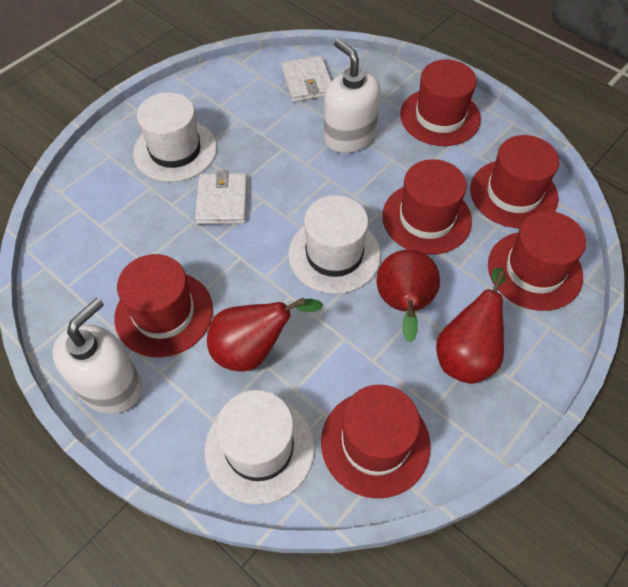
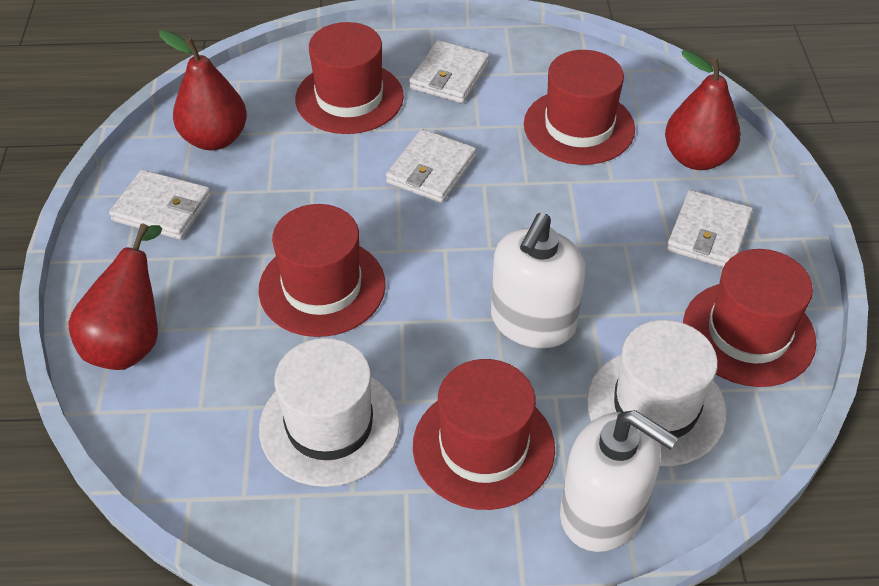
red hat: [114,254,213,358] [321,385,431,499] [382,159,472,255] [400,60,481,146] [470,135,559,228] [488,211,586,311] = 6 -> [258,204,386,337] [295,22,404,134] [413,359,555,510] [524,50,635,165] [683,249,816,387] = 5
white hat: [133,92,217,182] [205,390,315,505] [288,195,381,294] = 3 -> [259,338,400,487] [587,320,727,466] = 2
white wallet: [195,171,248,224] [281,56,331,102] = 2 -> [109,170,211,240] [386,129,476,203] [409,40,490,103] [667,190,753,267] = 4

